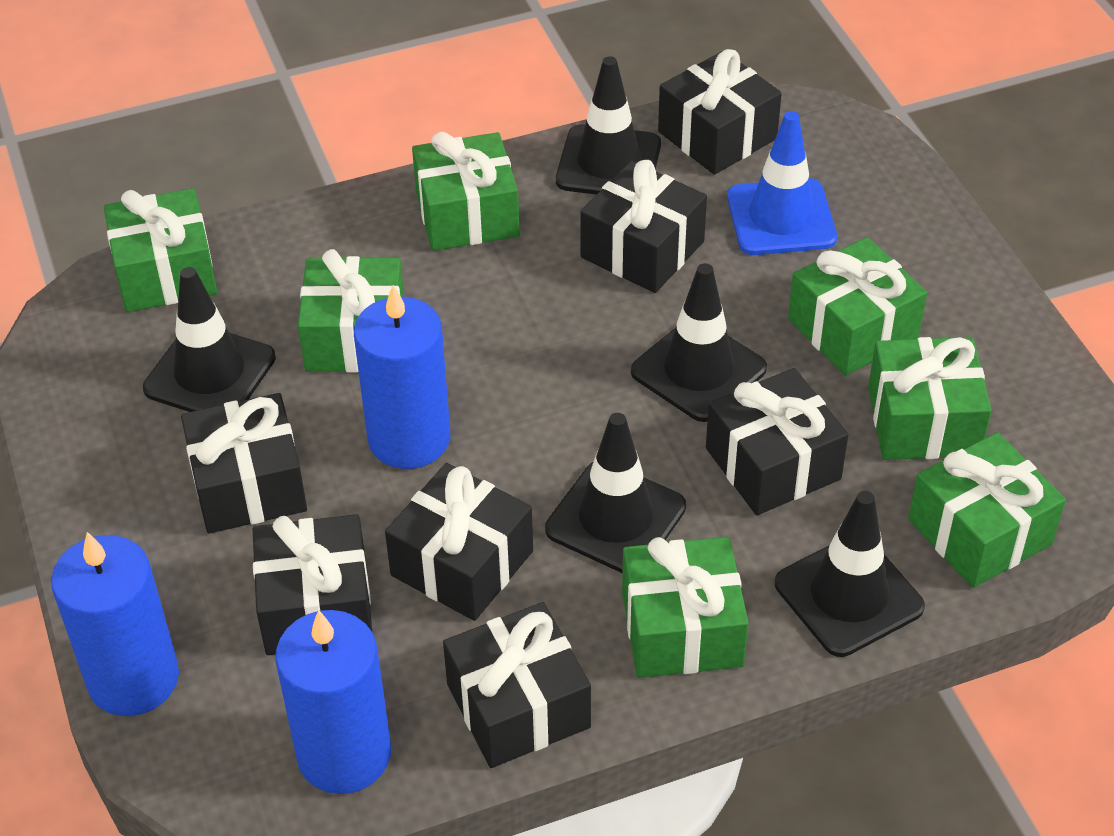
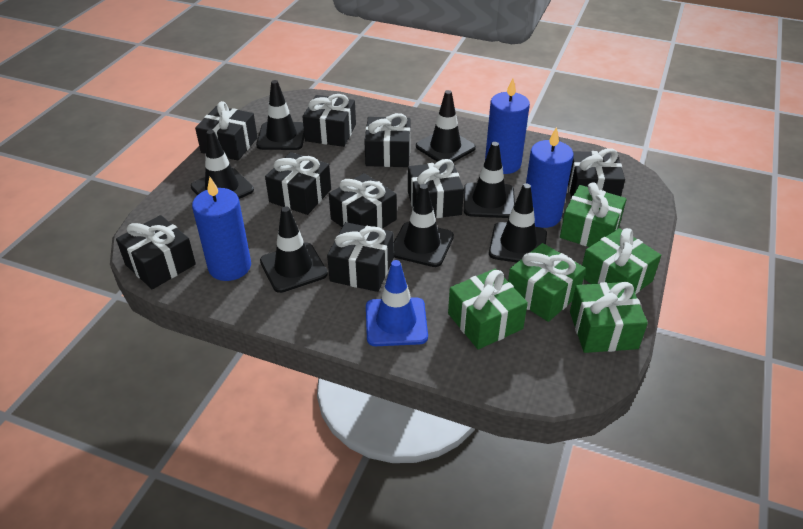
black gift: [181,393,307,533] [253,514,372,655] [385,463,533,621] [443,602,591,768] [580,160,707,293] [658,49,782,175] [706,368,848,515] = 7 -> [116,215,196,289] [195,101,258,160] [265,152,331,215] [302,94,356,147] [327,222,394,292] [329,173,397,229] [364,113,410,167] [408,159,464,218] [568,148,625,198] = 9
black traffic cone: [143,267,276,412] [545,413,686,573] [556,56,661,195] [631,263,767,422] [775,491,925,657] = 5 -> [191,130,254,199] [256,80,305,150] [260,207,328,293] [394,184,454,267] [416,90,476,162] [464,142,515,218] [489,183,547,263] = 7
green gift: [104,188,217,312] [298,249,404,372] [412,132,520,251] [622,537,749,678] [788,237,927,376] [868,337,992,460] [908,432,1066,588] = 7 -> [448,269,528,349] [508,243,586,322] [560,182,627,247] [570,282,648,353] [582,228,661,294] = 5

